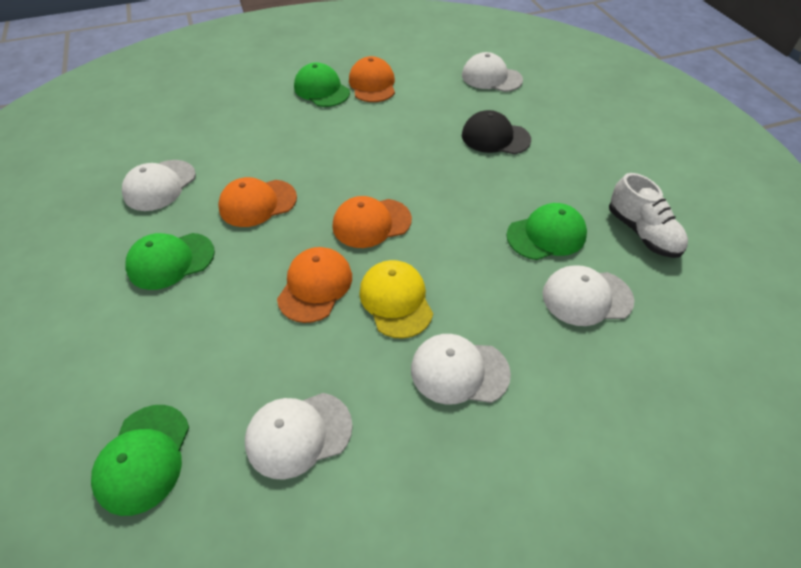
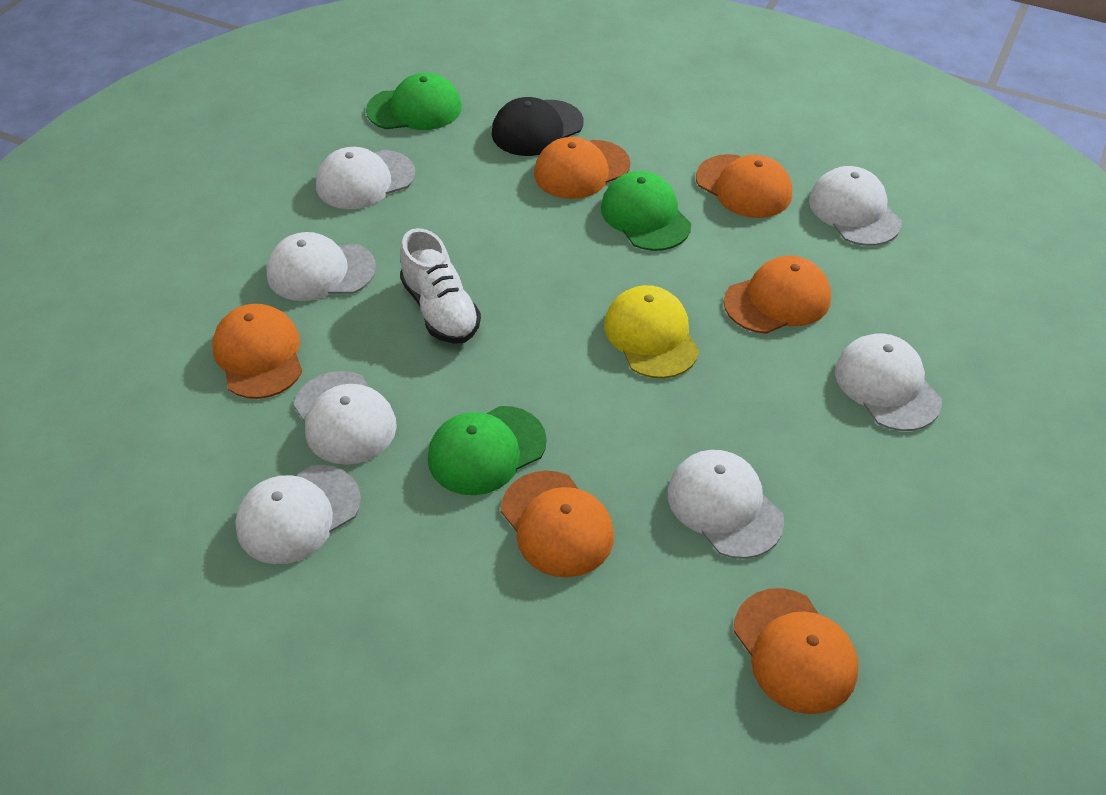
green cap: [91,405,189,516] [125,233,215,290] [294,63,350,107] [506,203,587,260] = 4 -> [366,73,462,130] [428,406,547,495] [601,171,691,251] = 3
orange cap: [218,177,297,227] [277,247,352,323] [333,196,412,248] [349,56,395,102] = 4 -> [212,304,302,399] [501,471,614,577] [534,137,630,199] [696,154,792,218] [724,256,831,334] [734,588,858,714] = 6
white cap: [122,160,196,211] [245,393,353,480] [411,334,511,404] [462,52,523,92] [542,265,634,326] = 5 -> [235,465,361,564] [266,232,376,301] [294,371,397,465] [316,147,415,209] [668,450,784,559] [809,166,902,246] [835,333,942,431] = 7

